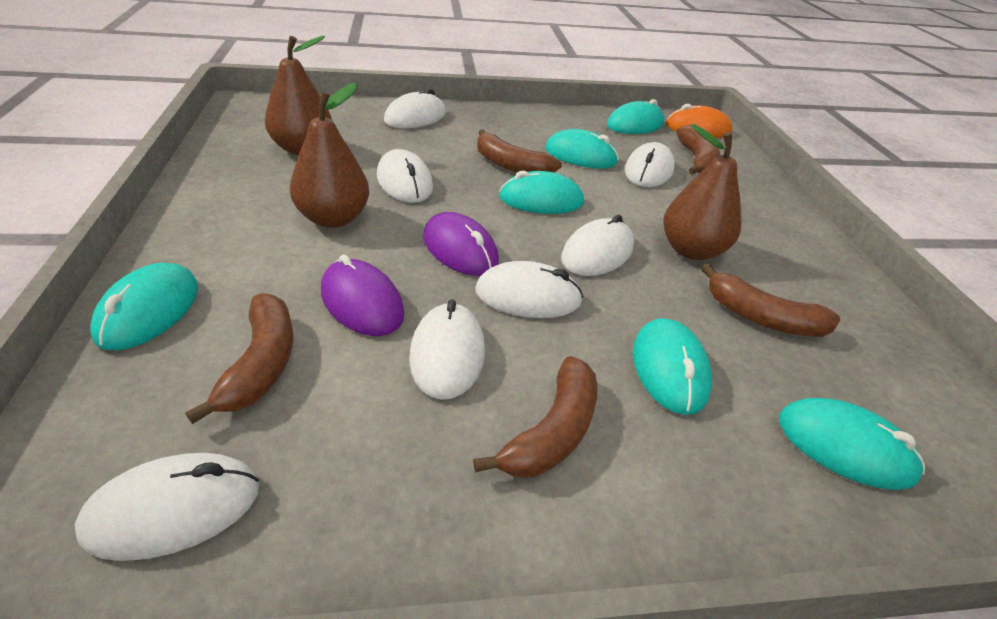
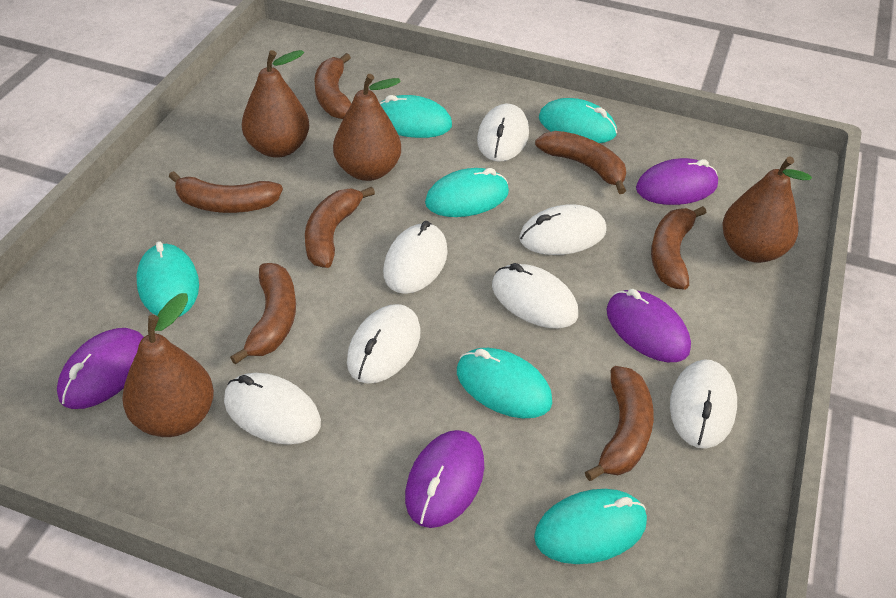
brown banana: [185,293,293,424] [473,356,597,477] [477,129,561,173] [676,125,720,175] [701,263,840,337] = 5 -> [169,171,283,213] [230,263,296,365] [305,187,375,268] [314,53,351,119] [535,131,626,194] [585,366,654,481] [651,206,706,290] = 7
brown pear: [265,36,332,155] [290,83,369,228] [663,124,742,260] = 3 -> [122,293,214,437] [242,50,309,158] [333,74,401,181] [722,157,812,263] = 4
orange mouse: [666,104,732,138] = 1 -> none = 0
purple mouse: [321,254,405,336] [423,212,499,276] = 2 -> [57,328,144,409] [405,430,484,528] [606,289,691,362] [636,158,718,205] = 4

